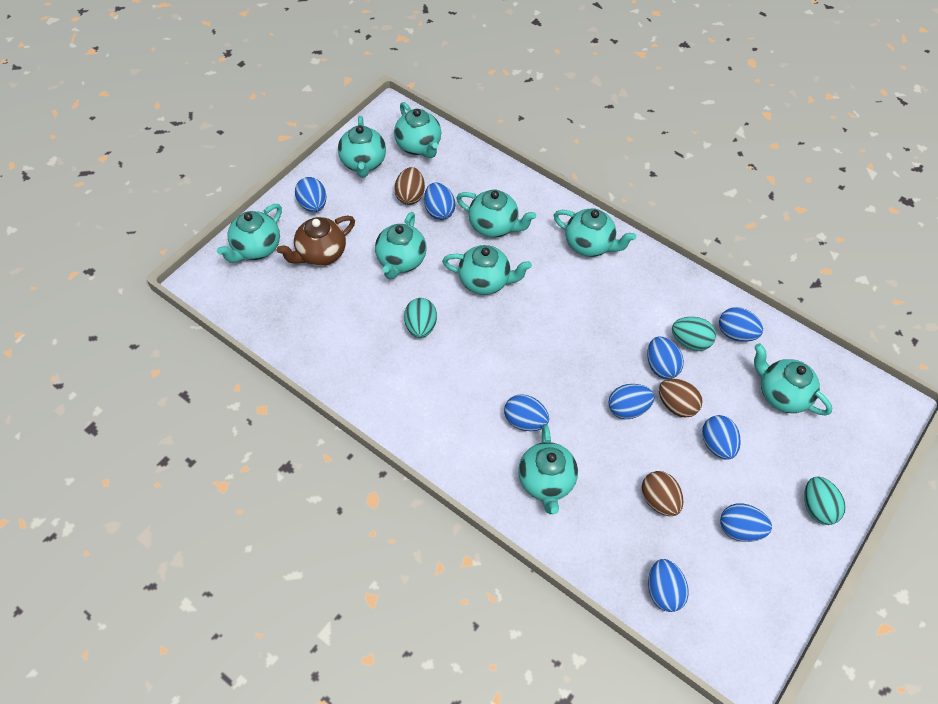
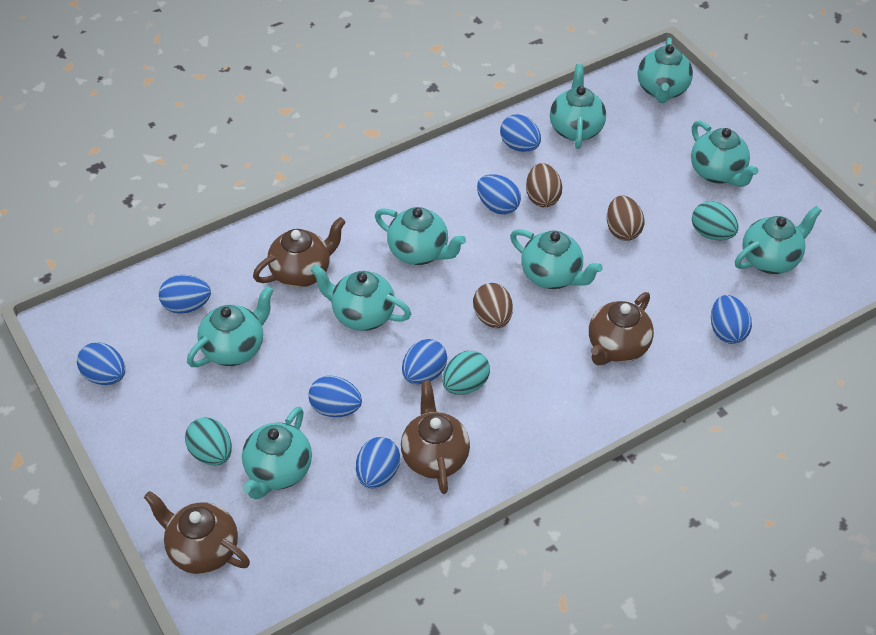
blue egg: [295,177,326,212] [424,182,455,220] [504,394,549,431] [608,384,654,419] [647,337,684,379] [648,559,689,612] [702,415,741,459] [719,307,763,342] [720,503,772,542] = 9 -> [77,342,125,385] [159,275,211,314] [309,376,362,417] [356,437,400,488] [402,339,447,384] [477,174,521,215] [500,114,541,152] [711,295,752,344] = 8
brown teapot: [277,216,355,266] = 1 -> [144,491,250,574] [253,217,346,287] [401,380,470,494] [589,292,654,365] = 4

